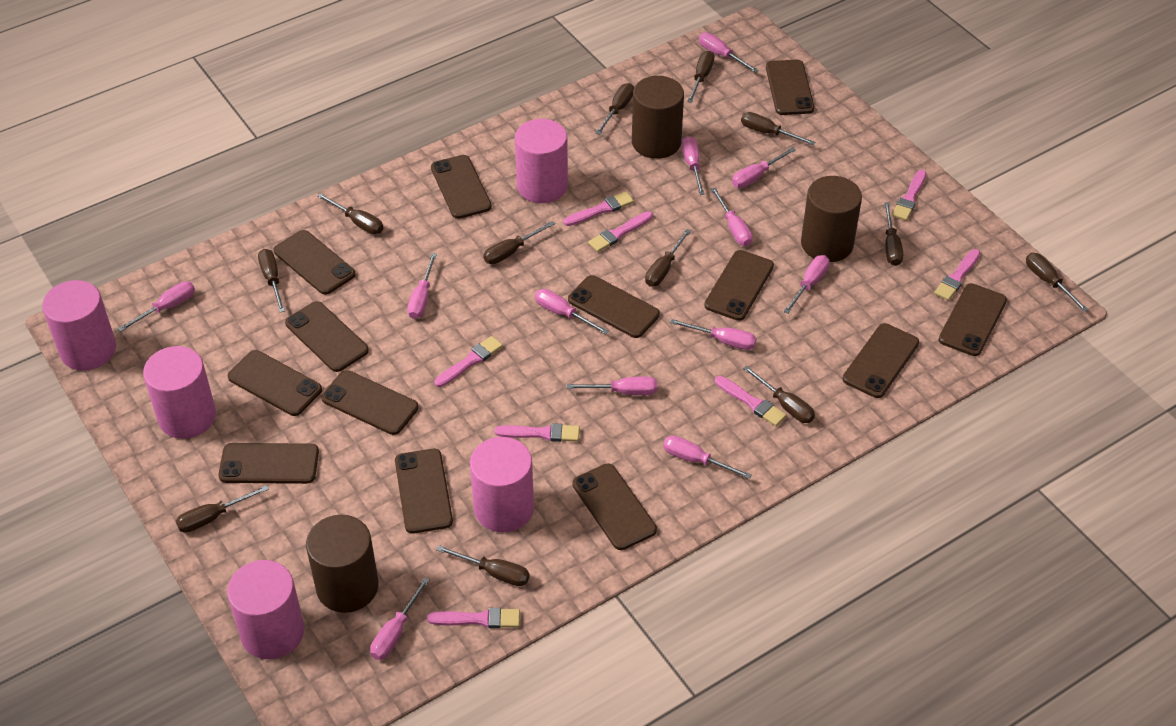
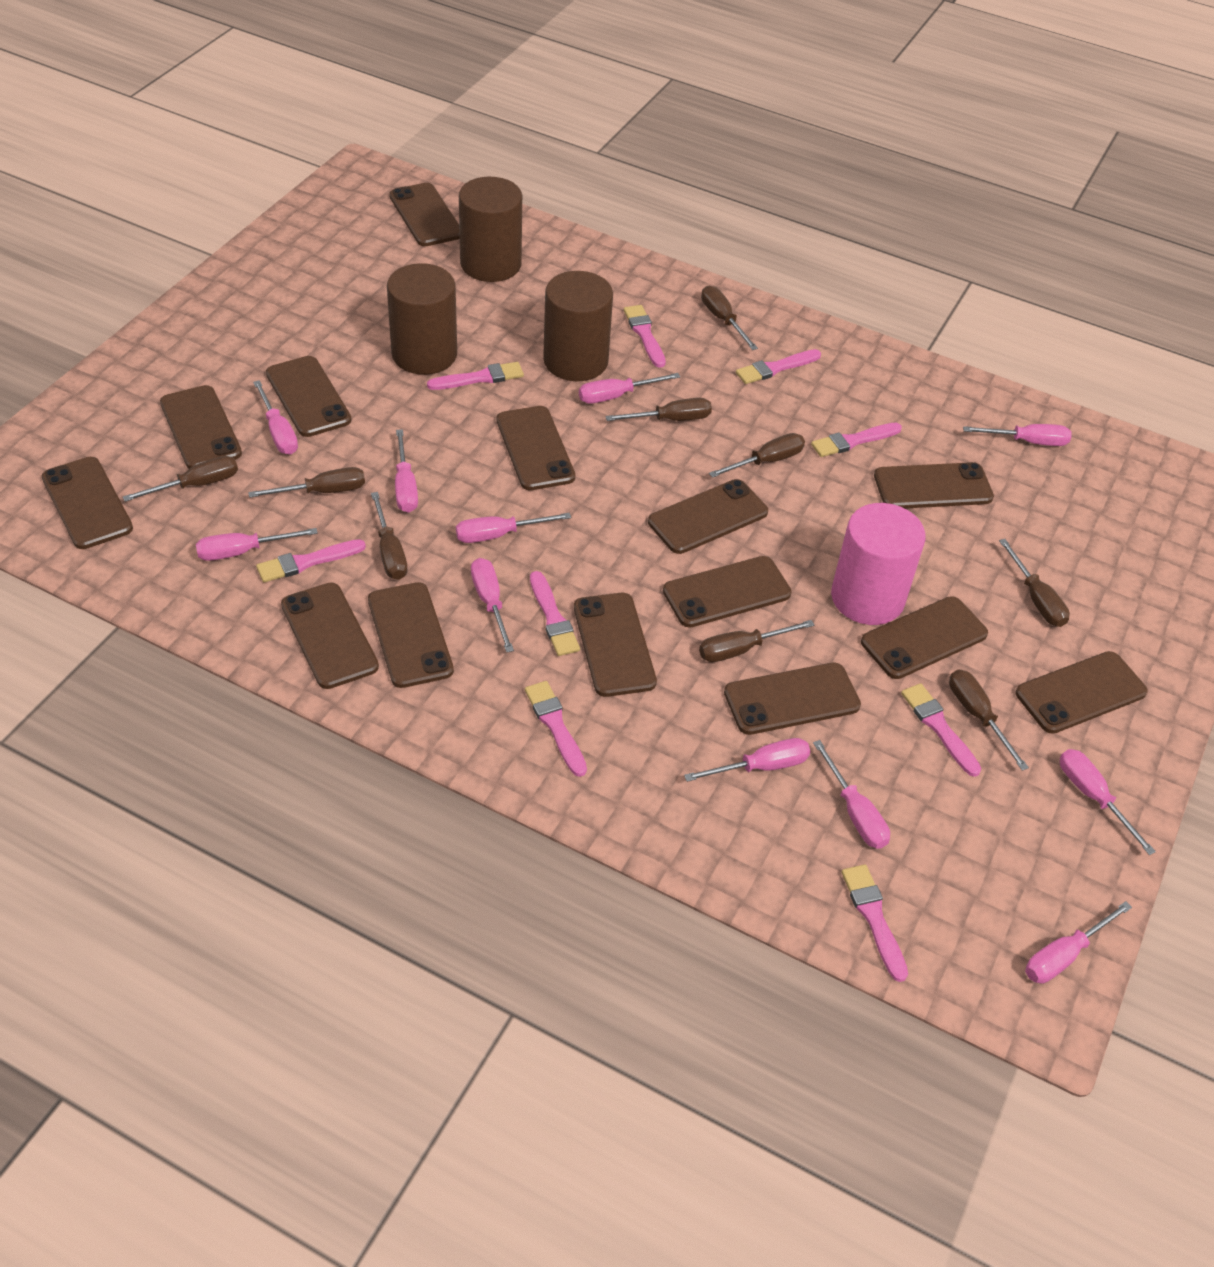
brown phone: [218,443,319,484] [228,350,322,416] [274,230,355,295] [285,301,369,372] [321,370,419,435] [395,449,453,534] [431,155,492,219] [568,275,660,338] [572,463,657,550] [704,250,774,321] [766,60,815,115] [842,323,919,398] [938,283,1007,356] = 13 -> [42,457,133,549] [160,385,242,469] [266,356,351,437] [281,582,379,689] [368,582,454,688] [389,183,460,246] [497,406,575,490] [574,593,657,697] [648,479,768,554] [663,556,791,628] [724,663,861,735] [861,596,988,679] [874,462,994,509] [1015,651,1148,734] = 14
brown screwdriver: [176,485,269,533] [258,249,285,312] [317,193,383,234] [436,545,530,586] [483,221,555,264] [596,83,634,135] [645,229,691,287] [687,51,714,103] [741,112,815,145] [743,366,815,423] [884,203,903,266] [1026,253,1089,312] = 12 -> [123,456,238,502] [248,467,365,498] [371,492,407,580] [605,398,712,421] [699,620,814,662] [701,286,758,350] [709,433,805,478] [949,669,1029,771] [999,539,1070,627] = 9
pink brush: [427,608,520,628] [435,336,503,387] [495,423,580,442] [564,192,634,226] [588,211,653,252] [715,376,787,426] [892,170,926,221] [934,249,980,301] = 8 -> [256,539,366,582] [427,362,524,390] [525,681,587,777] [530,571,580,656] [624,305,666,368] [736,349,821,384] [811,423,902,457] [842,864,908,982] [901,683,981,777] = 9
pink cylinder: [42,280,116,371] [143,346,216,439] [227,560,304,659] [470,437,534,533] [515,119,568,203] = 5 -> [831,503,926,625] = 1
pink screwdriver: [118,281,195,332] [370,577,430,660] [407,253,437,319] [535,289,609,335] [566,377,657,395] [663,435,752,479] [670,319,756,350] [682,136,705,195] [699,33,759,73] [711,188,753,246] [732,147,796,188] [783,255,830,314] = 12 -> [196,528,318,561] [253,380,298,455] [395,429,418,513] [456,513,571,543] [471,558,514,652] [579,373,680,403] [684,738,810,782] [813,740,890,849] [963,424,1071,446] [1025,901,1132,983] [1060,749,1156,855] = 11

